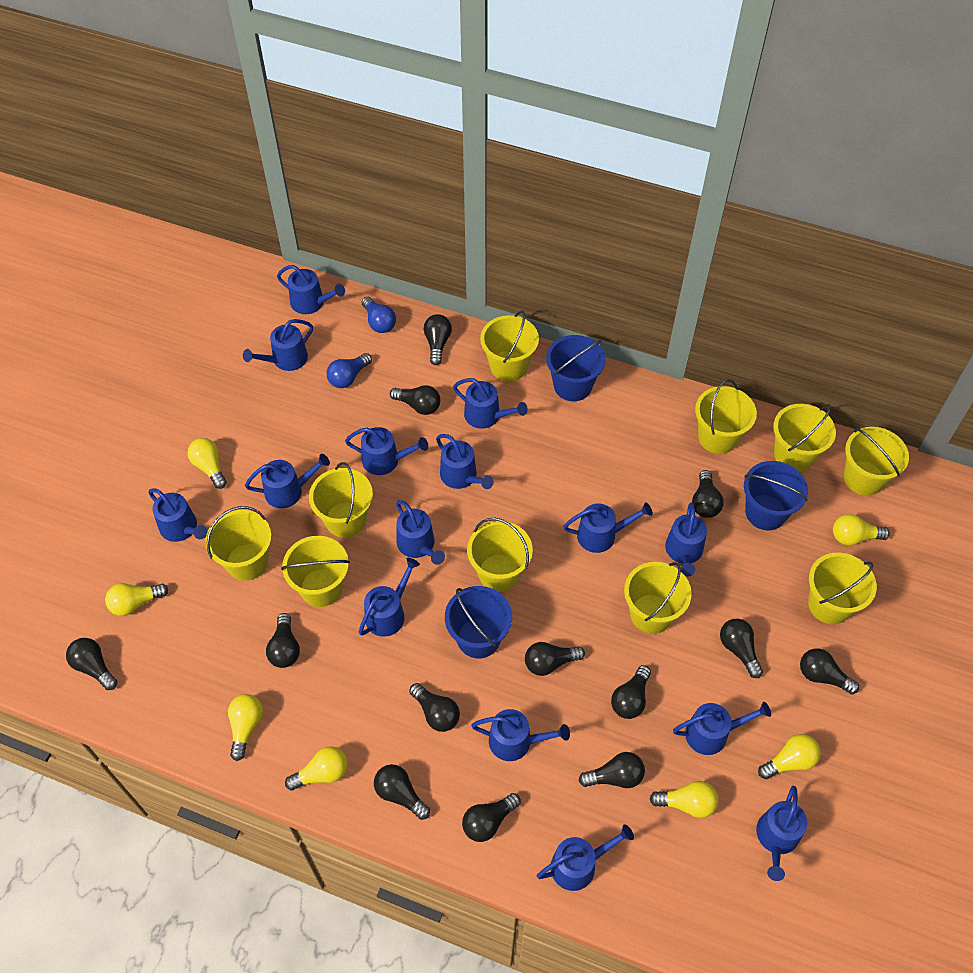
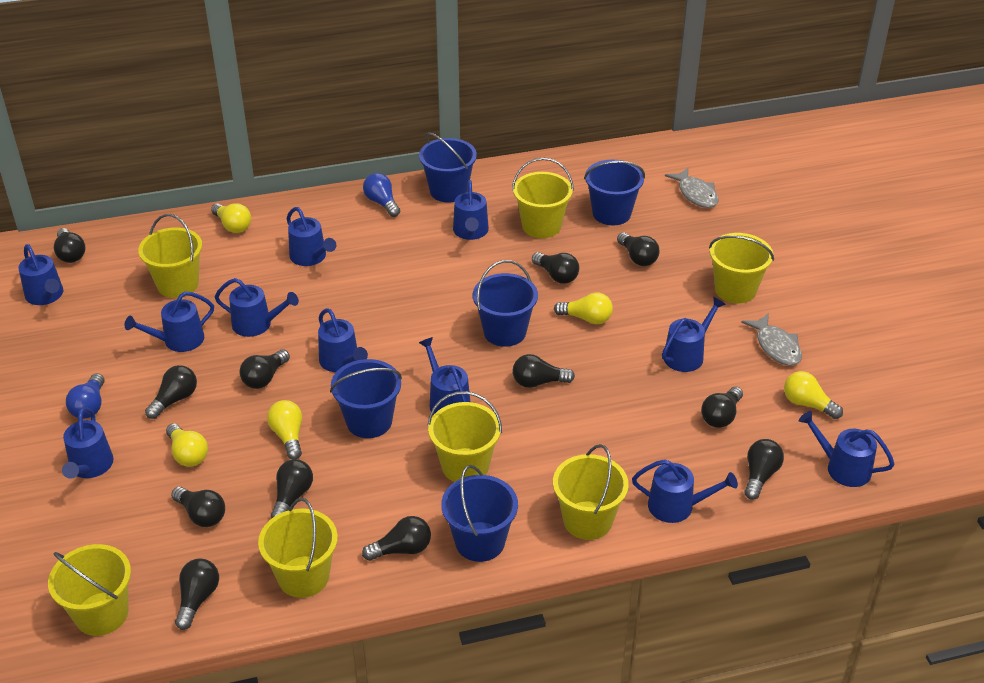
black light bulb: [66,638,117,690] [266,613,300,668] [374,764,430,820] [390,385,440,415] [409,683,460,732] [424,314,452,365] [462,793,521,842] [525,642,585,676] [579,752,645,788] [611,665,651,719] [692,470,724,518] [720,619,763,678] [800,648,859,694] = 13 -> [54,228,86,263] [145,365,197,419] [171,487,225,527] [175,558,219,630] [239,349,290,389] [271,459,313,518] [362,516,431,561] [513,354,575,388] [532,252,579,284] [617,232,659,266] [701,386,743,428] [744,439,784,500] = 12
blue bucket: [445,586,512,658] [546,335,606,401] [744,461,808,530] = 3 -> [330,359,402,438] [419,132,477,203] [441,465,518,562] [473,260,538,347] [584,160,645,225] = 5
blue watering can: [148,488,208,542] [243,319,313,371] [245,454,330,508] [277,265,345,314] [345,427,428,475] [359,558,420,637] [396,500,445,565] [436,434,494,489] [453,378,527,429] [471,709,570,761] [537,824,634,891] [563,502,653,553] [665,503,707,577] [673,702,771,755] [756,786,807,881] = 15 -> [19,244,63,305] [62,408,113,479] [125,291,214,352] [215,278,299,337] [287,207,336,266] [318,308,368,372] [419,337,470,415] [453,180,489,240] [632,459,738,523] [662,297,726,372] [799,411,895,487] = 11
grey fish: none = 0 -> [665,168,719,208] [741,313,802,366] = 2
yellow bucket: [206,506,272,581] [281,536,350,607] [309,462,373,538] [467,518,533,592] [480,310,539,381] [624,562,692,634] [695,379,757,454] [773,404,836,472] [808,553,877,624] [844,427,909,496] = 10 -> [48,544,131,636] [138,214,202,298] [258,498,338,598] [427,391,502,482] [512,157,574,238] [553,444,629,540] [709,233,774,303] = 7
yellow light bulb: [105,583,168,616] [187,438,227,489] [228,694,263,761] [285,746,348,790] [650,781,719,818] [758,734,821,779] [833,514,890,546] = 7 -> [166,423,208,467] [211,203,251,233] [267,400,302,459] [554,292,613,324] [784,371,843,419] = 5

